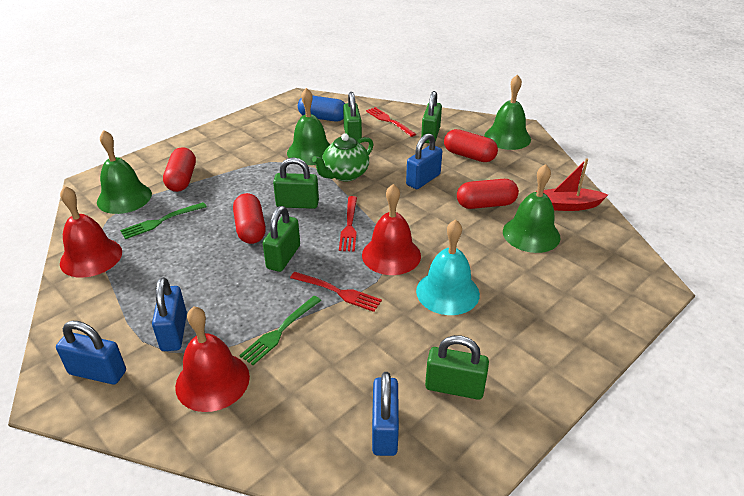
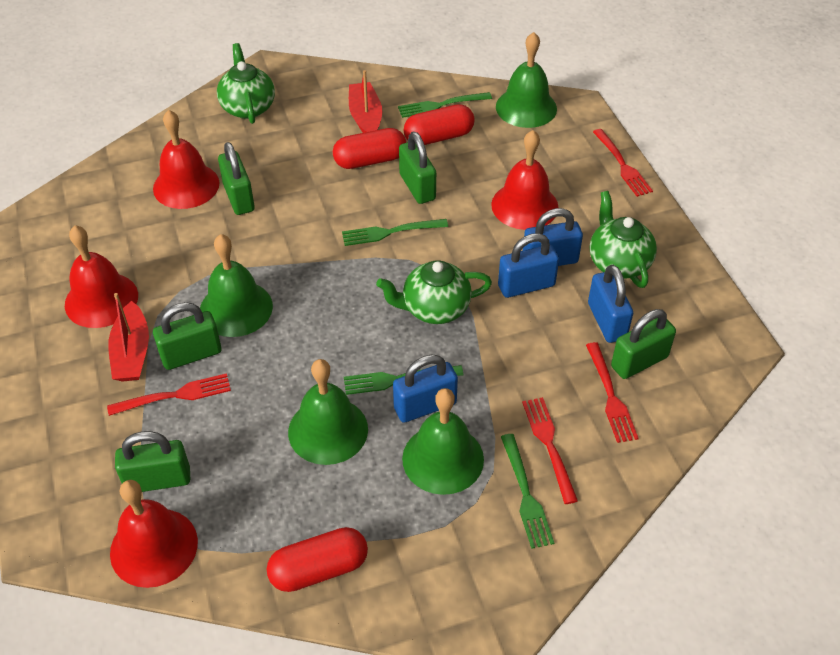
blue capsule: [298,96,345,121] = 1 -> none = 0
green fork: [120,202,207,239] [239,296,321,365] = 2 -> [342,219,448,246] [344,365,463,395] [398,92,492,118] [501,434,554,549] = 4
green teapot: [312,133,373,181] = 1 -> [217,43,275,124] [376,260,492,324] [590,191,657,288] = 3
red bell: [60,186,122,278] [175,306,250,412] [362,184,421,275] = 3 -> [65,225,138,328] [110,480,198,588] [153,110,220,209] [491,130,558,230] = 4
red boat: [536,158,608,211] = 1 -> [108,293,149,382] [349,70,382,133] = 2
red capsule: [163,147,196,192] [233,193,266,244] [444,129,498,162] [457,179,519,209] = 4 -> [267,527,368,592] [333,128,406,169] [404,104,475,145] = 3
red fork: [290,272,382,312] [339,196,357,252] [366,107,416,137] = 3 -> [107,373,231,416] [522,397,578,504] [586,342,639,443] [593,129,653,197] = 4
turquoise bell: [416,219,480,315] = 1 -> none = 0

